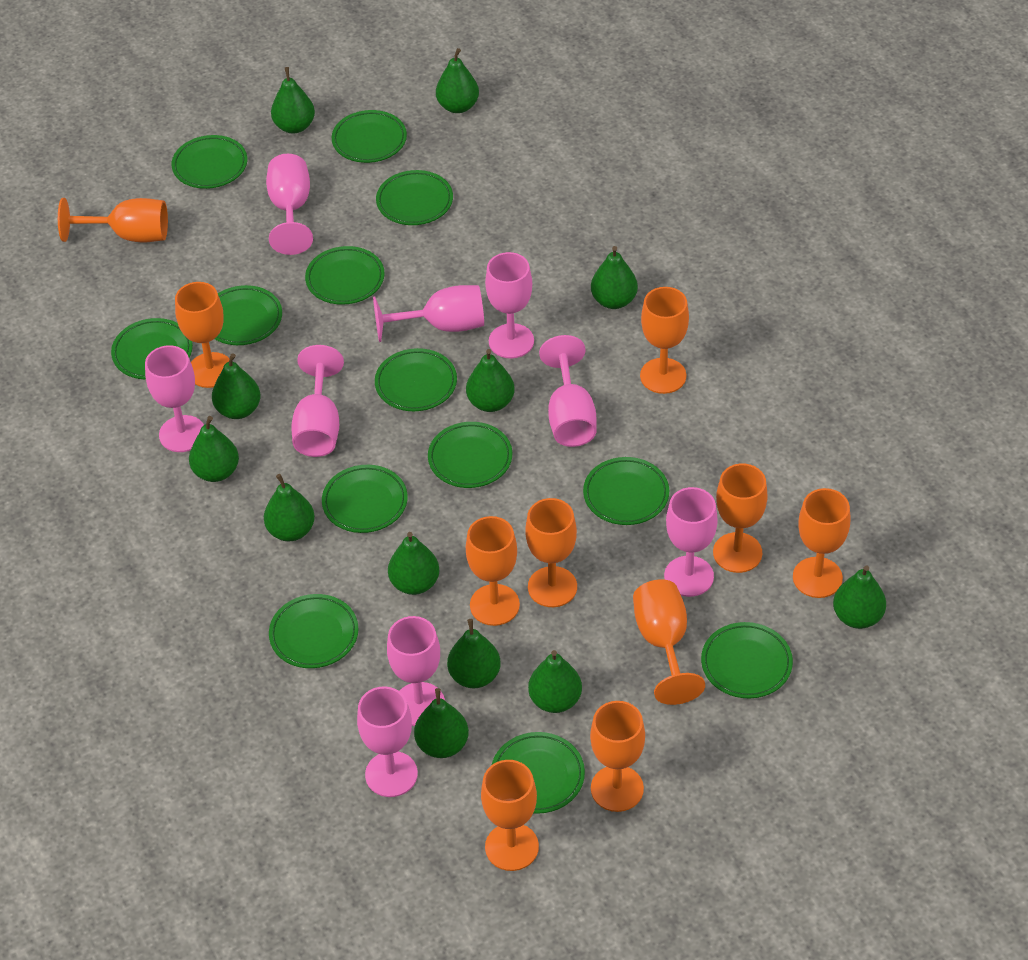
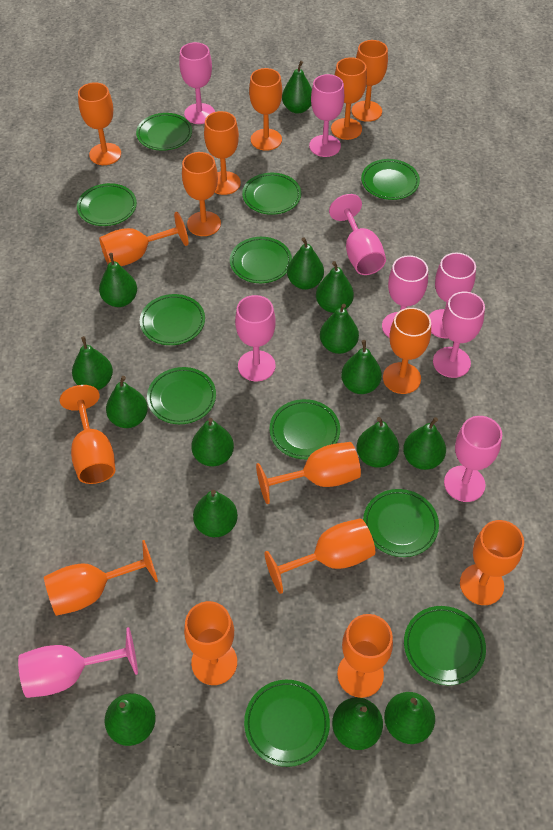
green pear: [189,416,239,482] [212,353,261,419] [264,474,315,542] [271,67,315,134] [388,532,440,595] [414,688,469,758] [436,48,479,113] [447,619,501,688] [466,349,515,412] [528,650,582,713] [591,246,638,309] [833,565,886,629] = 12 -> [72,336,113,390] [99,253,137,307] [105,693,156,746] [106,376,148,428] [191,418,234,466] [193,490,238,537] [282,61,312,114] [287,237,324,290] [316,261,354,313] [320,304,359,354] [332,697,383,750] [341,340,382,394] [356,417,399,468] [384,692,435,744] [403,417,446,470] = 15
green plate: [111,318,193,380] [172,135,247,189] [215,285,282,345] [269,594,359,668] [305,246,385,305] [322,465,408,533] [332,110,407,163] [375,348,457,411] [376,170,453,225] [428,422,512,488] [492,732,585,814] [583,457,669,525] [701,622,793,698] = 13 -> [77,183,137,226] [136,113,192,151] [140,294,205,345] [147,367,216,424] [230,237,292,283] [242,173,301,215] [244,680,330,767] [269,399,340,459] [361,159,420,200] [363,489,439,557] [404,606,486,685] = 11
orange goblet: [58,198,168,242] [175,282,230,388] [466,516,520,626] [481,760,539,871] [525,498,577,607] [590,701,645,812] [633,579,705,705] [640,287,689,394] [713,464,768,573] [793,488,851,598] = 10 -> [44,540,158,616] [60,385,115,484] [78,82,121,165] [99,212,188,266] [182,152,221,236] [184,601,237,685] [204,111,241,195] [249,68,282,151] [256,442,361,504] [264,518,375,594] [331,57,367,140] [337,614,393,698] [352,40,388,122] [383,308,431,394] [460,520,524,605] = 15

